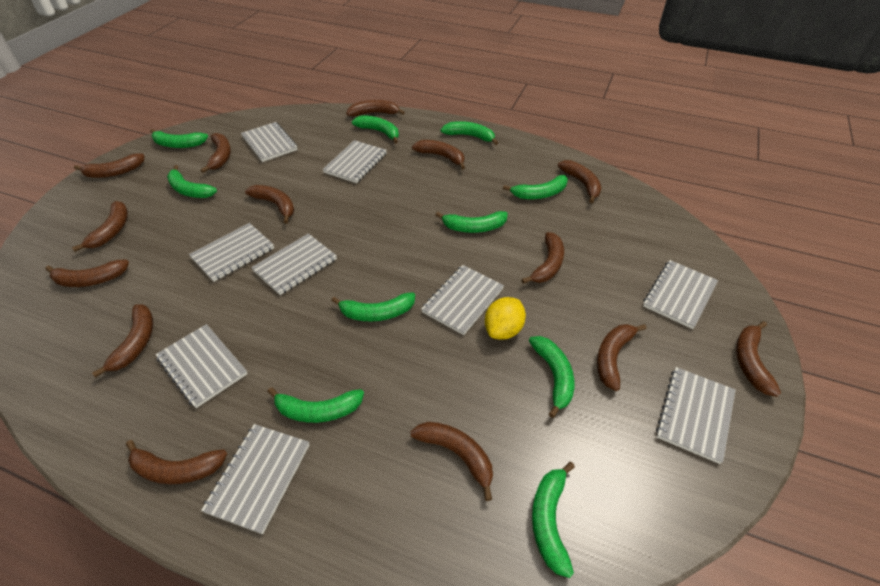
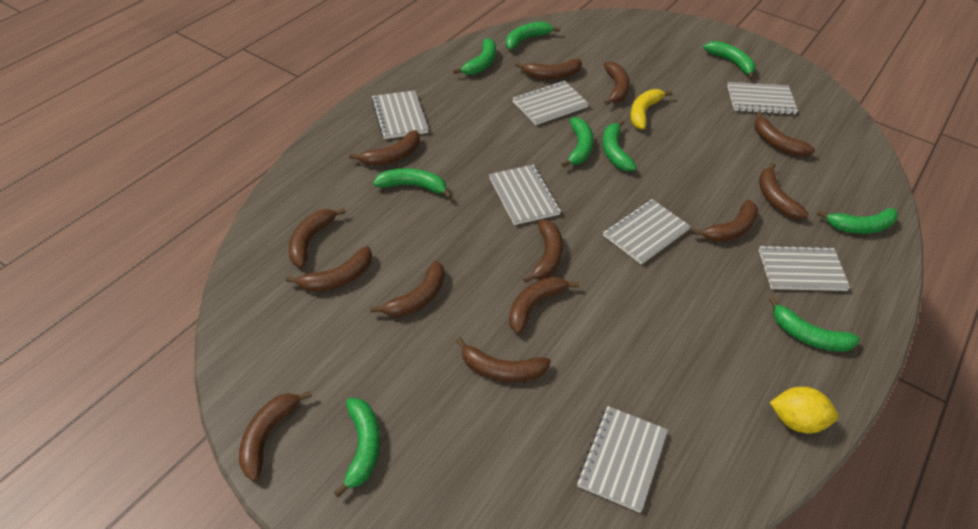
brown banana: [45,259,129,287] [72,201,128,252] [74,154,144,178] [92,304,153,378] [126,440,227,484] [200,133,231,173] [245,185,294,224] [346,100,405,116] [410,422,493,501] [412,140,465,169] [521,232,564,284] [558,160,601,203] [597,324,647,391] [736,321,781,397] = 14 -> [239,391,312,481] [286,246,372,292] [289,208,346,267] [349,130,420,166] [370,261,445,317] [456,337,551,382] [509,277,579,334] [515,59,582,79] [523,219,563,283] [604,61,630,105] [692,200,758,242] [754,111,815,156] [759,162,809,219] = 13
green banana: [150,129,208,148] [167,165,217,198] [267,387,364,423] [331,292,415,321] [352,115,399,144] [436,211,508,233] [441,121,498,145] [503,175,568,199] [529,336,574,418] [532,462,575,578] = 10 -> [334,398,380,497] [373,168,452,199] [453,38,496,75] [506,22,560,50] [561,117,594,167] [602,120,637,171] [703,41,755,80] [769,297,860,351] [817,208,898,234] = 9
grey notebook: [155,324,247,408] [189,223,274,282] [201,424,309,534] [241,122,298,162] [251,233,337,295] [322,140,387,183] [421,265,504,335] [643,260,718,329] [656,367,736,464] = 9 -> [371,90,429,139] [489,165,561,225] [512,81,589,125] [577,406,668,513] [603,199,691,265] [727,82,798,115] [759,245,850,291] = 7
yellow banana: none = 0 -> [630,89,672,129] = 1

